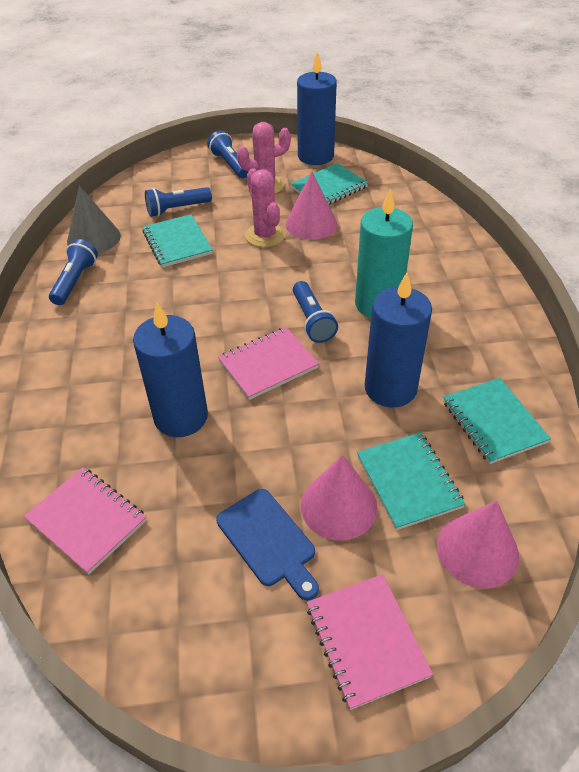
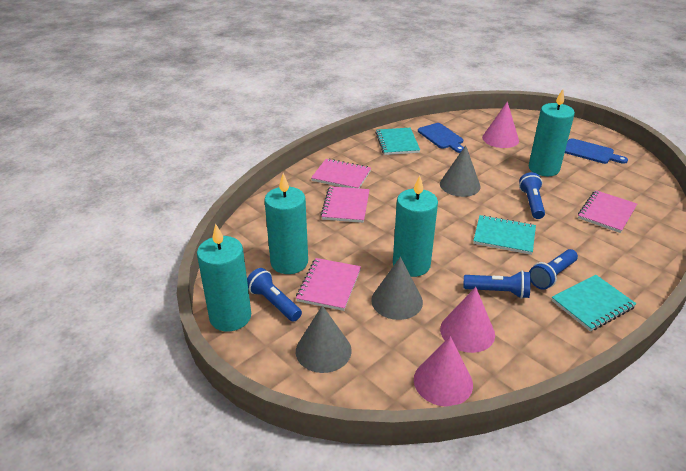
blue candle: [133,302,208,437] [297,51,337,165] [365,273,432,407] = 3 -> none = 0
blue cutting board: [216,489,319,600] = 1 -> [418,123,464,153] [565,138,628,164] = 2
grey cone: [67,186,121,254] = 1 -> [296,305,352,373] [371,257,423,320] [440,145,481,197] = 3
pink cactus: [237,122,291,194] [245,168,285,247] = 2 -> none = 0
pink notebook: [24,467,147,574] [218,327,319,400] [307,574,433,710] = 3 -> [296,258,361,311] [311,158,371,188] [321,186,370,223] [578,190,637,233] = 4
turquoise candle: [355,189,413,318] = 1 -> [197,224,251,331] [264,173,308,274] [393,175,438,277] [529,89,575,176] = 4
turquoise notebook: [142,214,213,268] [290,163,368,205] [357,432,465,530] [443,378,551,464] = 4 -> [376,128,420,155] [473,215,536,255] [551,275,636,332] = 3

